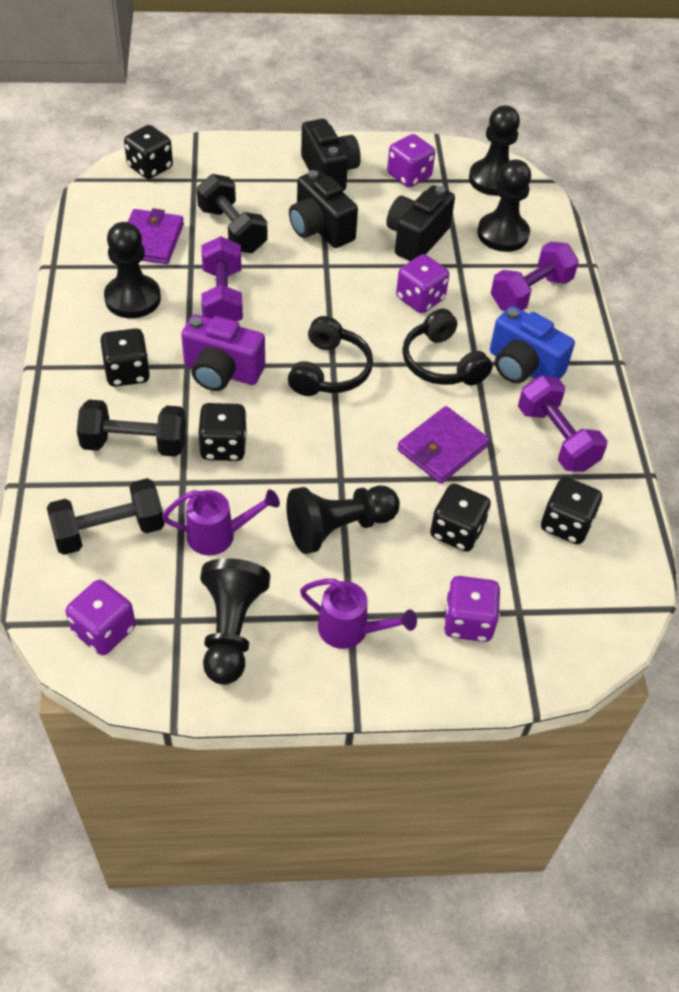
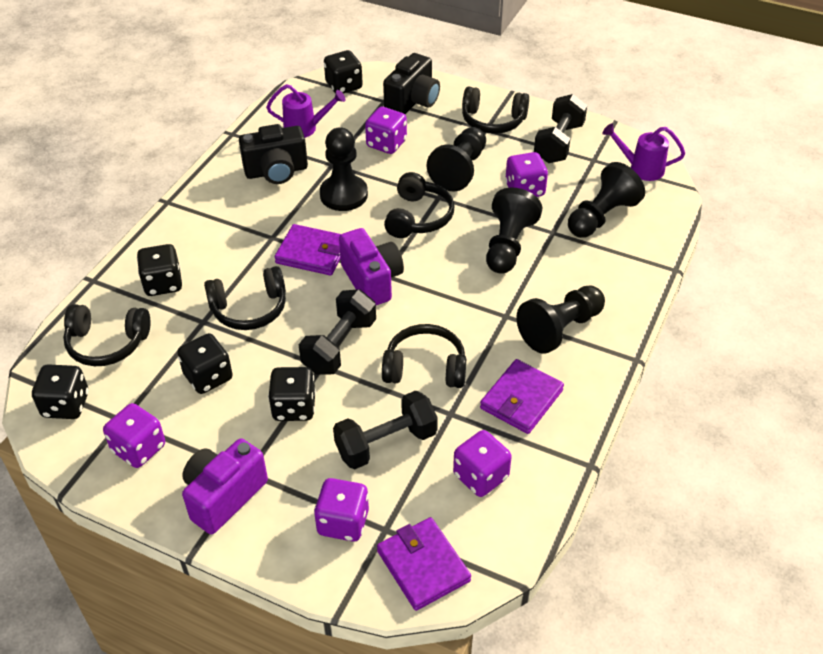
black camera: [289,170,358,248] [301,119,361,191] [386,185,455,261] = 3 -> [239,124,308,184] [383,53,440,114] = 2
black headphones: [288,316,373,396] [402,309,492,386] = 2 -> [63,304,151,366] [204,266,286,330] [382,324,466,388] [384,172,455,238] [462,87,529,134] = 5
blue camera: [490,306,575,383] = 1 -> none = 0
purple camera: [181,314,265,391] = 1 -> [182,438,268,534] [339,228,404,305] = 2
purple dice: [66,580,136,655] [387,134,435,187] [396,254,449,313] [444,576,500,642] = 4 -> [103,403,165,468] [314,478,369,542] [365,107,407,154] [453,430,512,497] [505,152,548,197] = 5
purple dumbbell: [201,236,243,321] [491,242,579,311] [518,376,608,472] = 3 -> none = 0
purple wallet: [128,208,184,264] [397,406,490,484] = 2 -> [274,224,341,275] [377,517,471,611] [480,359,564,434] = 3

